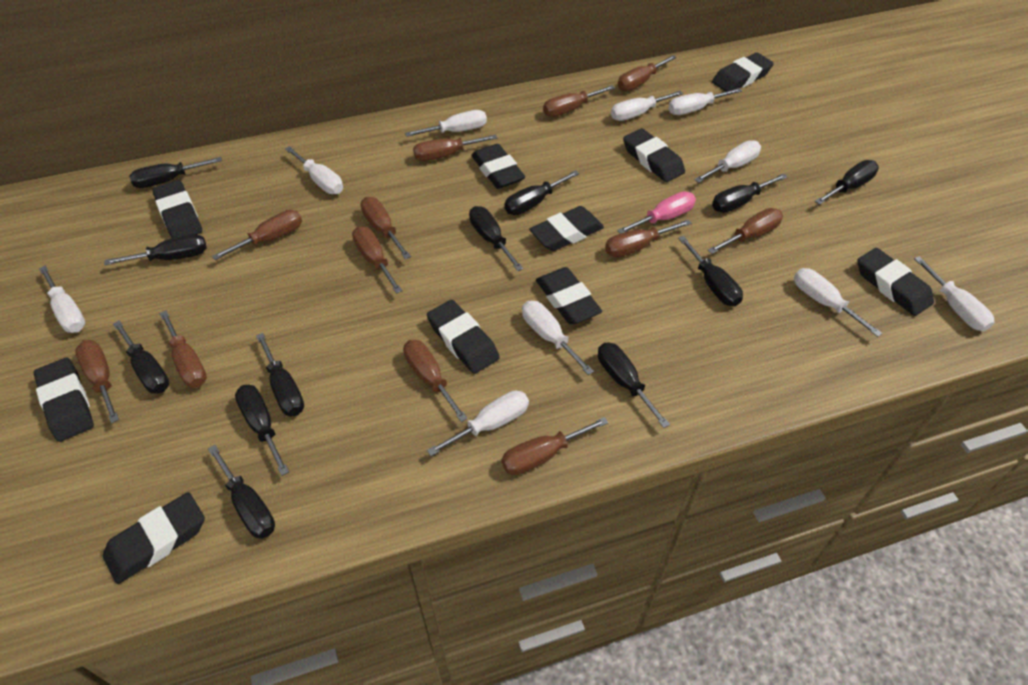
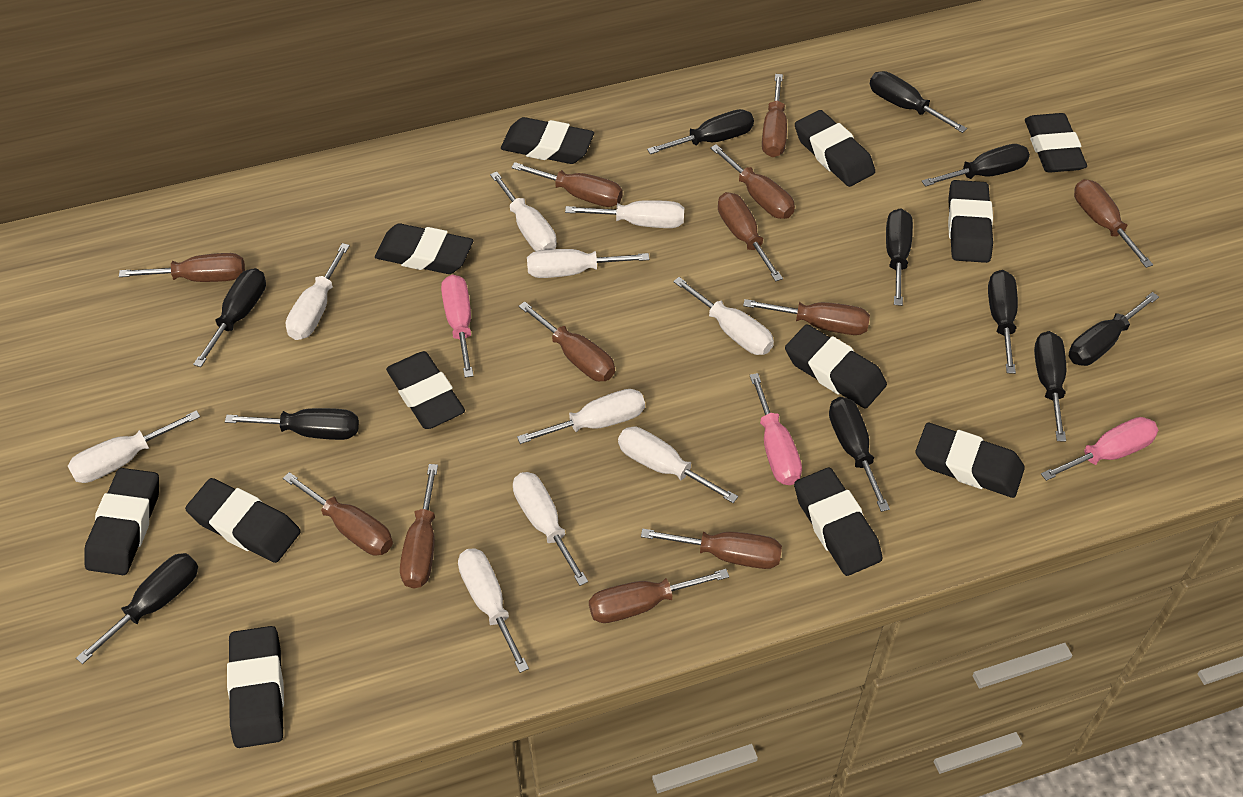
black eraser: [34,358,94,442] [103,492,205,584] [152,180,202,239] [427,300,500,374] [471,144,525,189] [529,206,604,251] [536,267,602,325] [623,128,685,182] [712,53,774,92] [857,248,934,316] = 10 -> [84,468,159,575] [185,478,301,563] [227,626,284,748] [375,223,473,274] [386,351,465,429] [501,117,594,164] [785,324,887,408] [794,468,882,576] [795,110,875,187] [916,423,1025,498] [948,180,993,263] [1025,113,1087,172] = 12
black screwdriver: [104,234,207,265] [113,320,169,394] [129,157,222,188] [208,445,275,539] [235,385,289,476] [256,333,304,416] [469,206,523,271] [504,170,580,215] [598,342,670,428] [678,236,743,306] [712,173,787,213] [815,160,879,205] = 12 -> [76,553,198,664] [193,268,266,367] [225,408,359,440] [647,109,754,154] [829,397,890,512] [870,71,967,133] [886,208,913,306] [922,144,1030,187] [988,270,1018,374] [1034,331,1066,442] [1069,292,1159,366] = 11
pink screwdriver: [617,191,696,234] = 1 -> [441,275,473,378] [750,373,802,485] [1041,417,1158,481] = 3

